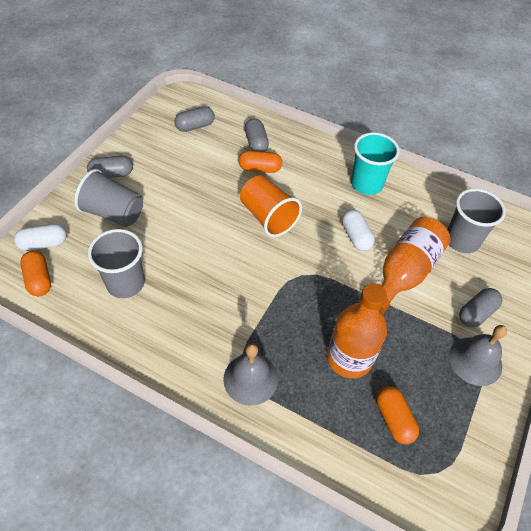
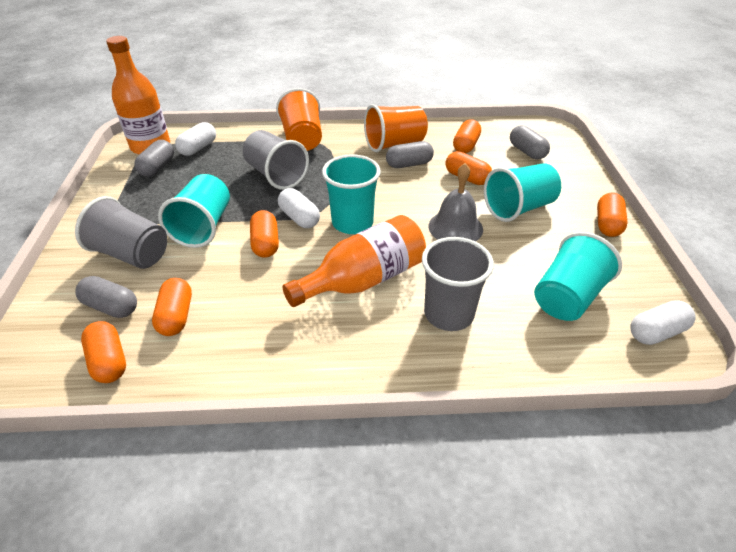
grey bell: [223,343,278,406] [449,325,507,386] = 2 -> [429,163,483,242] = 1
orange capsule: [20,251,51,296] [239,151,282,173] [376,386,419,444] = 3 -> [81,321,126,383] [152,278,192,336] [250,210,279,258] [445,151,492,185] [453,119,481,153] [597,193,627,237] = 6
orange cup: [240,175,302,237] = 1 -> [276,88,322,151] [364,104,428,152] = 2
turquoise cup: [351,132,400,195] = 1 -> [158,174,230,248] [322,154,381,234] [484,163,561,222] [534,232,622,321] = 4
white capsule: [14,224,67,251] [342,210,375,251] = 2 -> [175,122,216,156] [278,188,320,228] [631,300,696,345] = 3

